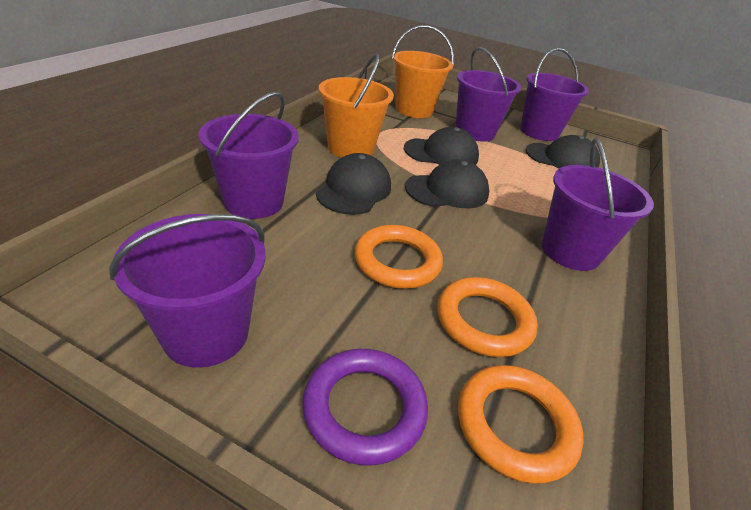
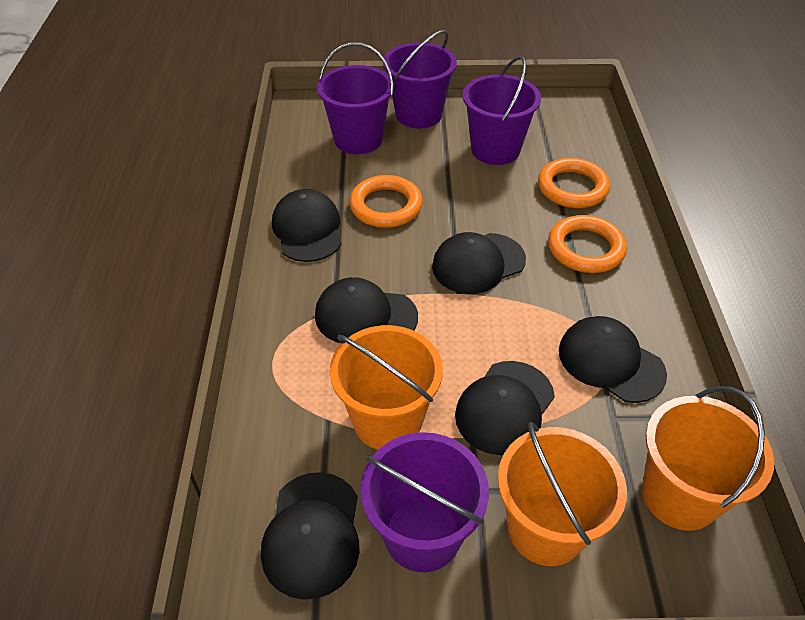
black cap: [316,153,391,215] [404,127,479,165] [405,159,489,208] [526,135,600,169] = 4 -> [261,472,360,600] [272,189,341,262] [315,277,418,343] [432,232,526,294] [455,361,555,455] [559,316,667,403] = 6
orange bucket: [319,53,394,158] [392,25,454,118] = 2 -> [330,325,443,450] [498,422,627,566] [642,386,774,531] = 3
purple bucket: [109,214,266,368] [199,92,299,219] [456,47,521,142] [520,48,589,141] [542,138,654,271] = 5 -> [317,42,394,154] [361,432,489,572] [383,30,457,129] [463,56,541,165] = 4
purple ring: [302,349,428,466] = 1 -> none = 0

